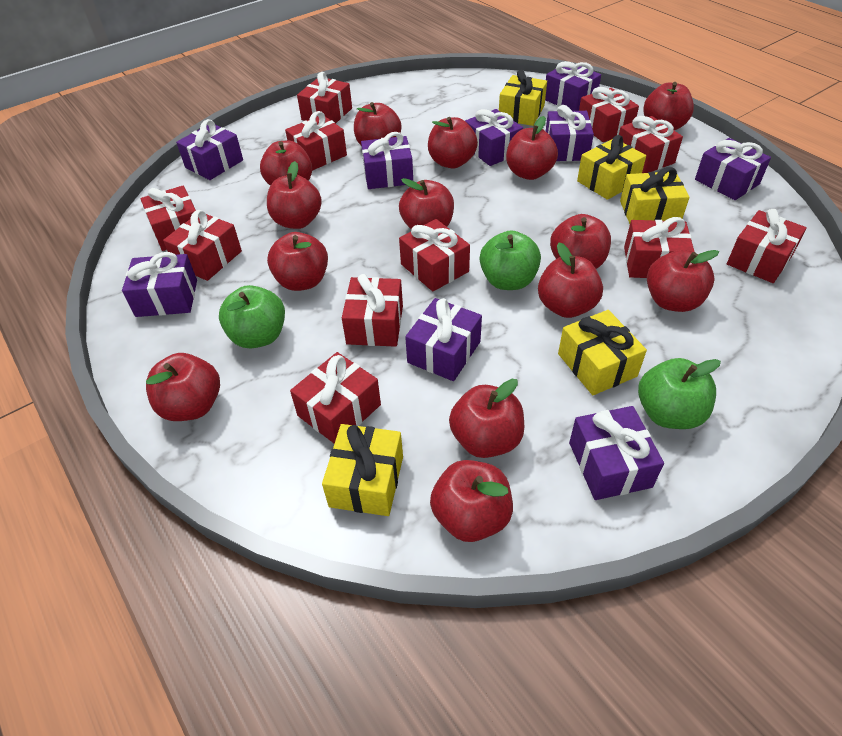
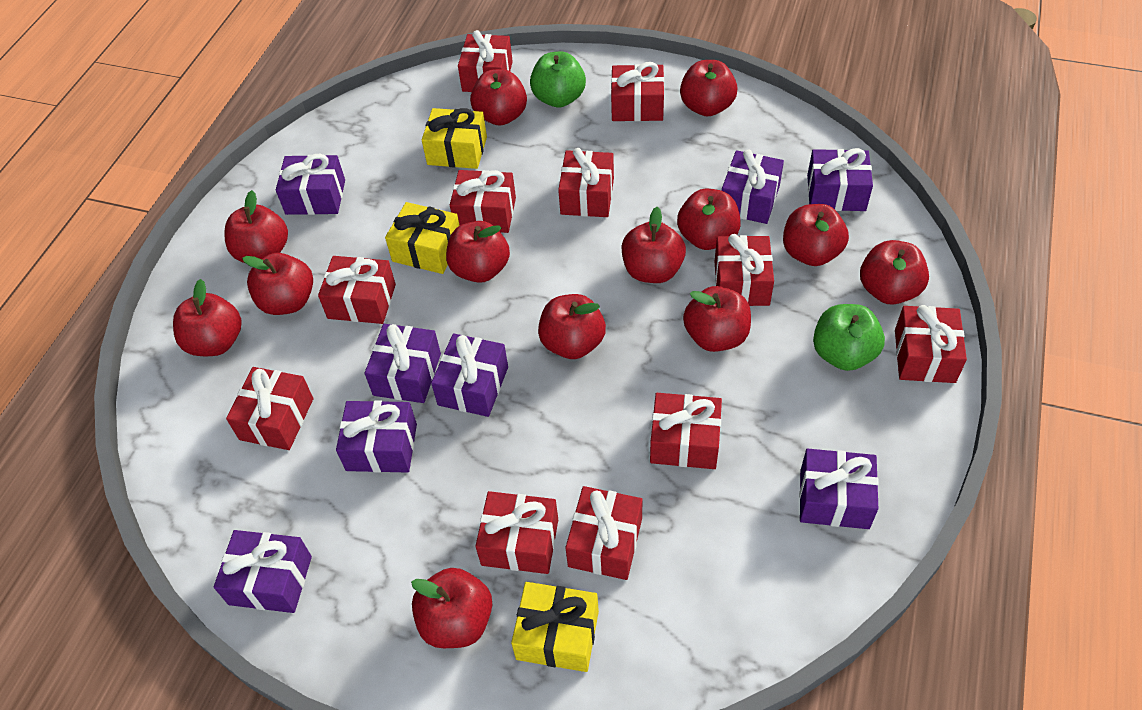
green apple: [219,285,285,349] [480,230,541,290] [638,358,721,429] = 3 -> [530,52,586,108] [813,304,885,371] = 2
purple gift: [122,252,197,317] [176,119,243,180] [361,132,413,189] [405,298,482,381] [465,109,523,166] [545,61,601,111] [546,105,594,161] [569,406,664,500] [695,138,771,200] = 9 -> [214,530,312,613] [276,154,345,215] [336,400,417,473] [365,324,441,403] [431,333,508,417] [722,149,784,224] [799,449,879,529] [807,148,873,211] = 8
red apple: [146,353,220,421] [260,141,312,186] [267,161,322,229] [267,232,328,291] [354,102,401,145] [399,178,454,230] [428,117,478,168] [430,460,513,542] [449,379,524,458] [506,116,558,180] [538,243,603,318] [550,214,611,269] [643,82,694,130] [647,250,719,312] = 14 -> [173,279,242,356] [224,190,288,263] [242,253,313,315] [411,568,493,648] [446,221,510,283] [470,69,527,126] [538,294,606,359] [622,207,686,283] [677,189,741,250] [680,60,738,116] [683,286,751,352] [783,204,849,266] [860,240,929,305] = 13
yellow gift: [322,424,403,516] [499,70,547,126] [558,310,647,395] [577,135,646,200] [620,167,689,224] = 5 -> [385,202,460,274] [422,108,487,169] [511,582,599,672] = 3

